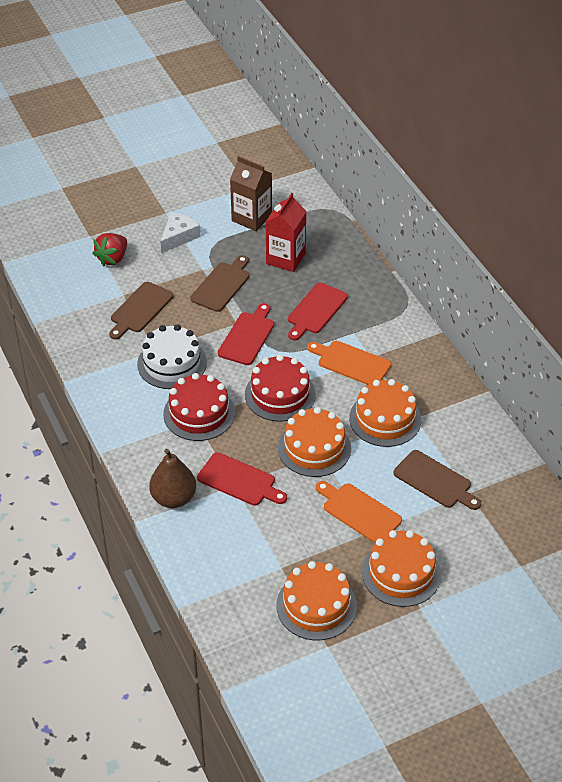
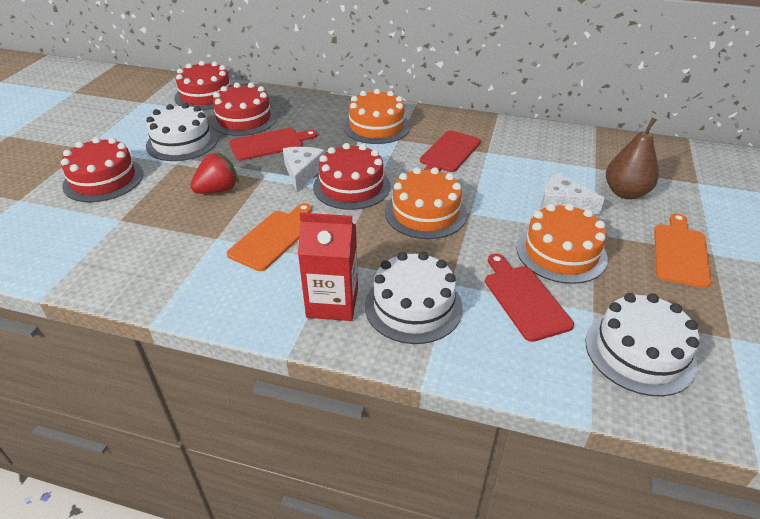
brown carton: [230,156,272,231] = 1 -> none = 0
brown cutting board: [109,282,174,340] [190,255,250,312] [393,450,481,510] = 3 -> none = 0
orange cake: [276,561,357,640] [278,407,351,477] [349,379,421,447] [362,530,441,607] = 4 -> [343,89,410,144] [385,167,467,239] [516,203,608,284] = 3
red cake: [163,373,235,441] [245,355,316,422] = 2 -> [61,137,143,202] [174,61,233,110] [211,83,277,136] [313,143,390,210] = 4
white cake: [137,324,207,389] = 1 -> [146,103,218,161] [365,252,463,344] [586,293,700,397] = 3
white cheese: [160,212,200,253] = 1 -> [283,147,325,192] [541,173,605,215] = 2

